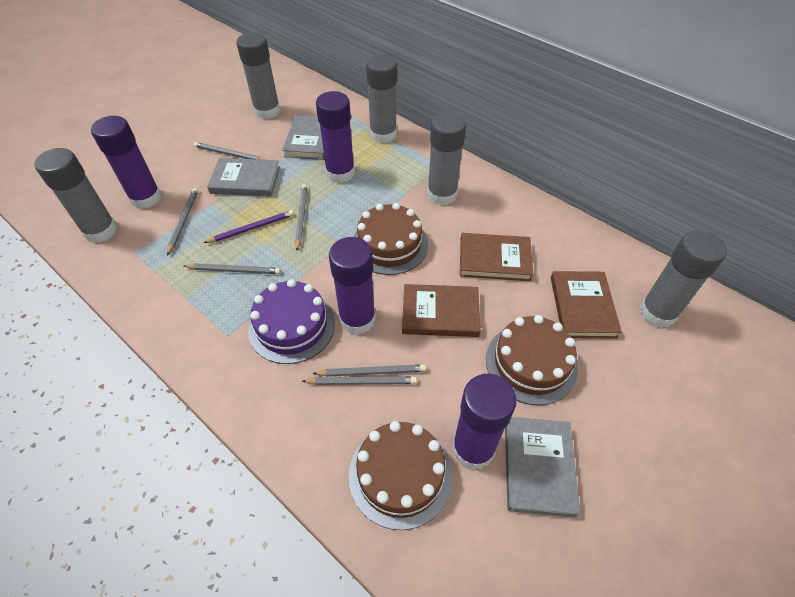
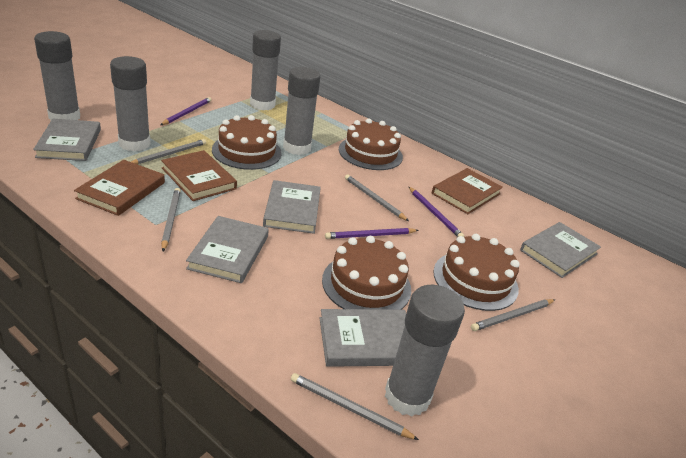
brown cake: [349,421,452,530] [353,203,428,275] [486,315,578,405] = 3 -> [212,115,282,170] [322,236,411,310] [339,118,403,170] [433,234,520,311] = 4
grey book: [207,158,280,197] [282,115,325,160] [505,417,580,518] = 3 -> [33,119,101,161] [186,216,269,283] [263,180,321,234] [320,309,406,367] [520,222,601,278] = 5
grey pencil: [167,188,198,255] [184,263,281,274] [194,142,265,160] [295,184,307,251] [302,376,417,385] [312,364,426,377] = 6 -> [131,139,206,165] [161,188,181,251] [291,373,419,440] [345,175,409,221] [471,299,555,331] = 5
purple cake: [248,279,335,364] = 1 -> none = 0
purple glue stick: [91,116,161,209] [316,91,355,183] [329,237,376,335] [452,374,517,470] = 4 -> none = 0
purple pencil: [204,210,294,243] = 1 -> [160,97,212,125] [325,228,419,239] [409,187,464,237] = 3

